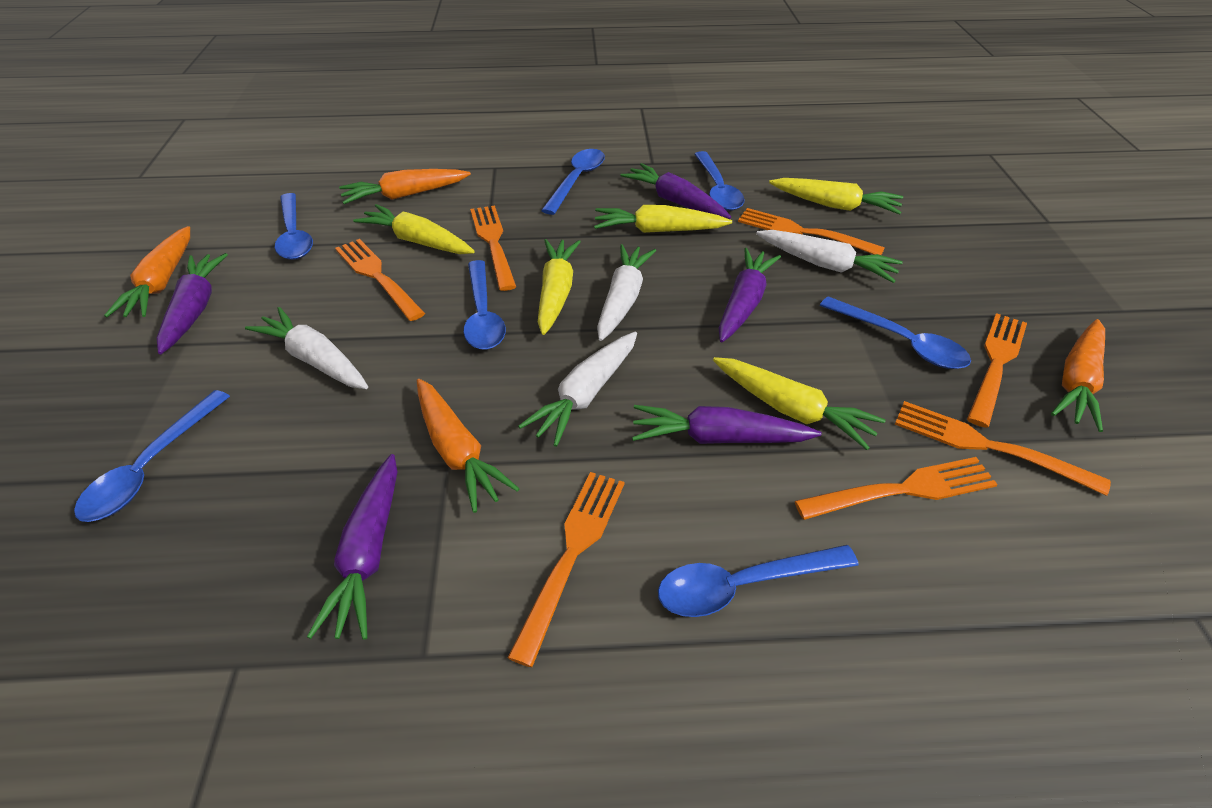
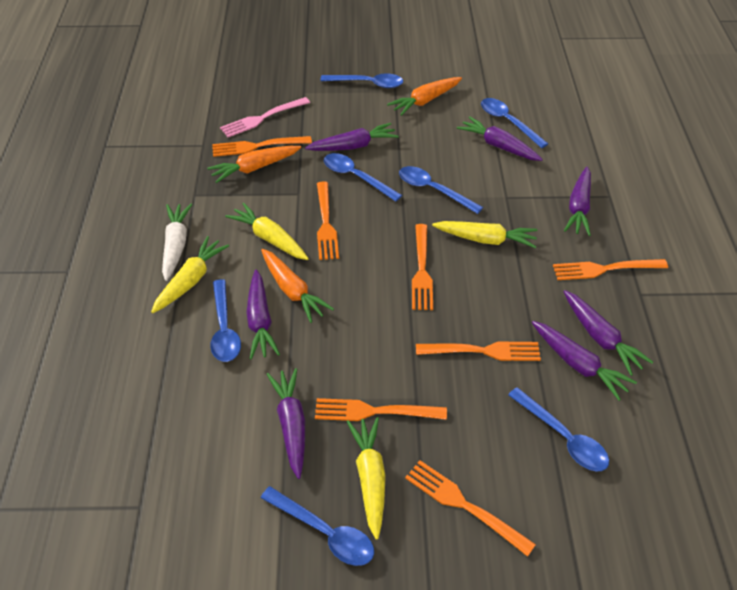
orange carrot: [104,226,190,317] [339,169,471,204] [417,379,520,513] [1051,319,1105,432] = 4 -> [207,146,301,183] [261,249,334,323] [387,77,462,116] = 3
pink fork: none = 0 -> [220,97,310,137] = 1
purple carrot: [157,253,228,354] [307,454,397,640] [621,163,731,219] [632,405,822,444] [718,248,781,342] = 5 -> [246,269,280,360] [267,368,305,479] [305,123,399,151] [457,116,543,161] [532,321,637,401] [563,290,653,376] [564,167,591,236] = 7
white carrot: [245,307,368,389] [518,331,637,447] [597,244,656,341] [756,230,903,283] = 4 -> [162,204,192,281] = 1
yellow carrot: [353,204,475,254] [538,239,581,335] [594,205,732,233] [713,357,885,450] [769,178,903,215] = 5 -> [151,236,229,313] [225,203,309,260] [347,417,386,540] [432,221,537,248] = 4

